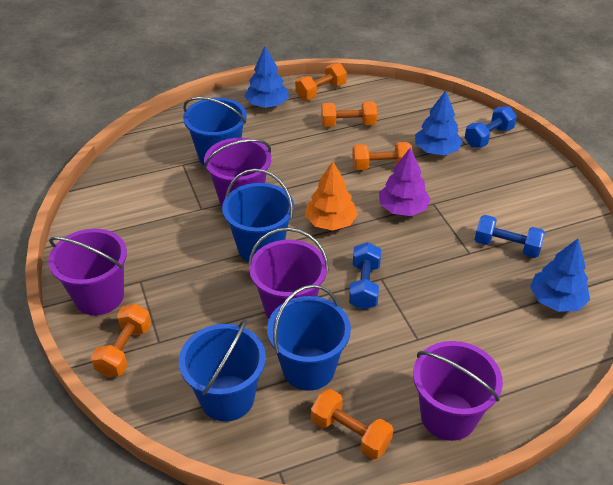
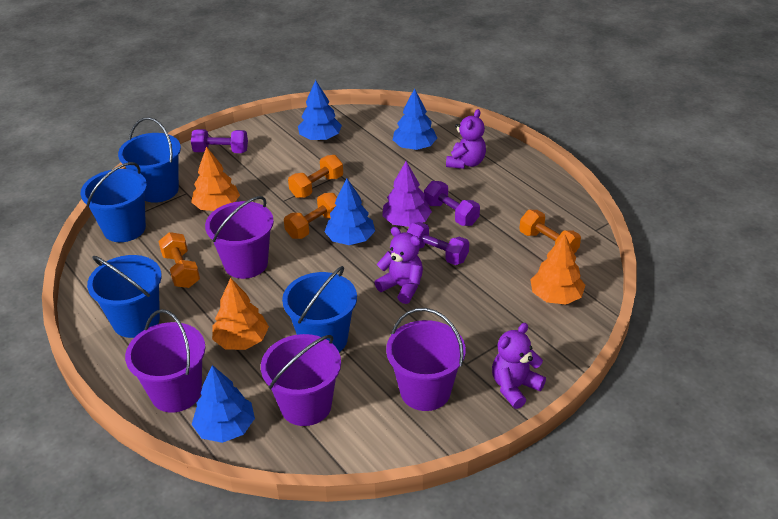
blue dumbbell: [349,242,381,310] [465,106,517,148] [474,215,545,258] = 3 -> none = 0
blue tree: [245,47,289,108] [415,90,463,155] [530,239,590,312] = 3 -> [192,365,255,443] [298,80,342,141] [324,178,375,245] [393,88,437,150] = 4
orange dumbbell: [91,304,151,377] [295,63,347,100] [311,389,394,460] [321,101,377,127] [352,142,412,170] = 5 -> [158,232,200,288] [284,193,337,239] [288,155,343,198] [519,210,581,254] = 4
orange tree: [305,161,358,231] = 1 -> [191,146,240,211] [212,278,269,350] [530,234,585,305] = 3
purple dumbbell: none = 0 -> [191,129,248,153] [407,222,469,265] [424,181,480,226] = 3
purple teddy bear: none = 0 -> [374,227,423,304] [446,109,486,169] [492,323,546,409] = 3

